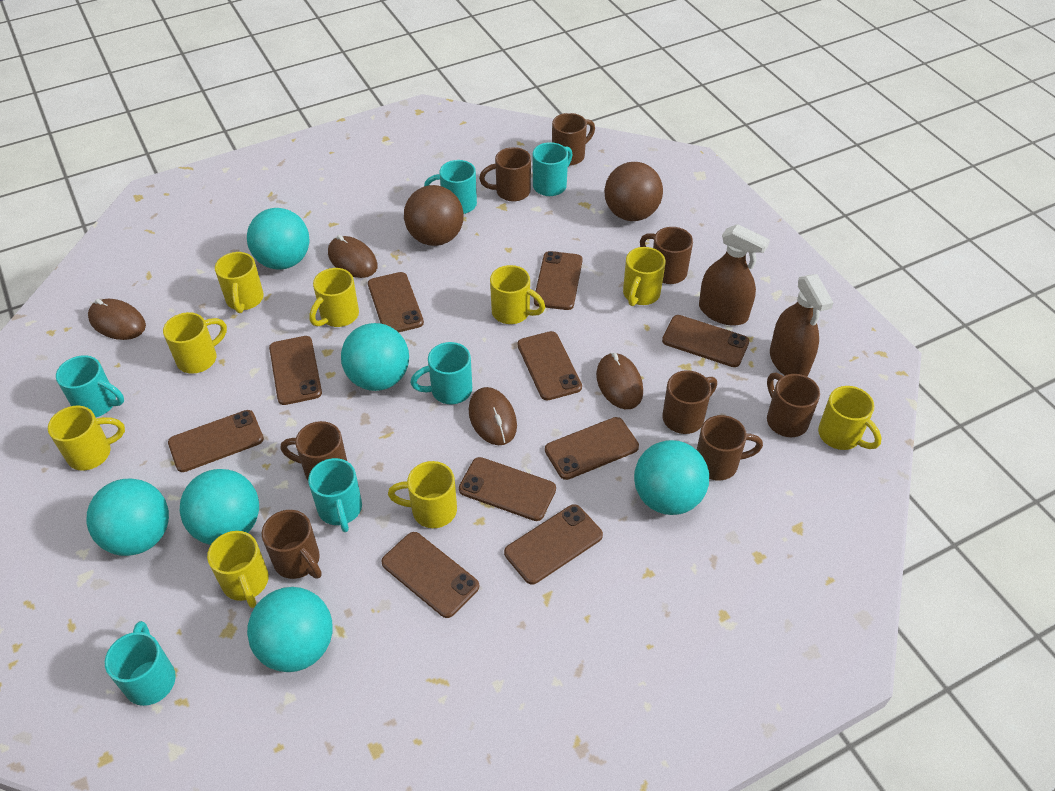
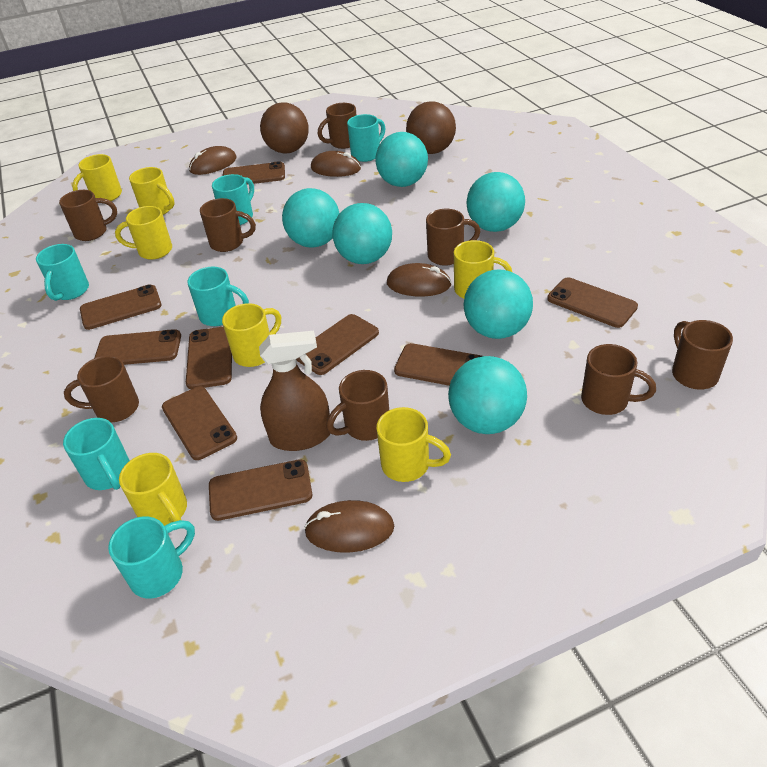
brown phone: [168,410,264,472] [269,336,322,405] [368,272,424,332] [381,532,479,618] [459,457,556,521] [504,504,603,585] [518,331,582,400] [534,251,583,310] [545,417,639,480] [662,315,749,367] = 10 -> [80,284,162,330] [94,329,181,365] [162,386,237,460] [186,327,232,389] [209,459,312,521] [223,161,285,184] [296,314,379,375] [394,343,483,386] [547,277,638,328] = 9
brown spray bottle: [699,224,770,326] [770,274,834,376] = 2 -> [259,331,330,451] = 1
yellow mug: [48,405,125,471] [163,312,227,374] [207,531,269,608] [215,252,264,313] [309,268,359,327] [388,461,457,528] [490,265,545,324] [623,247,665,306] [818,386,882,450] = 9 -> [72,154,122,201] [115,206,172,260] [119,453,187,526] [129,167,175,215] [222,303,281,367] [376,407,451,482] [454,240,512,298] = 7

